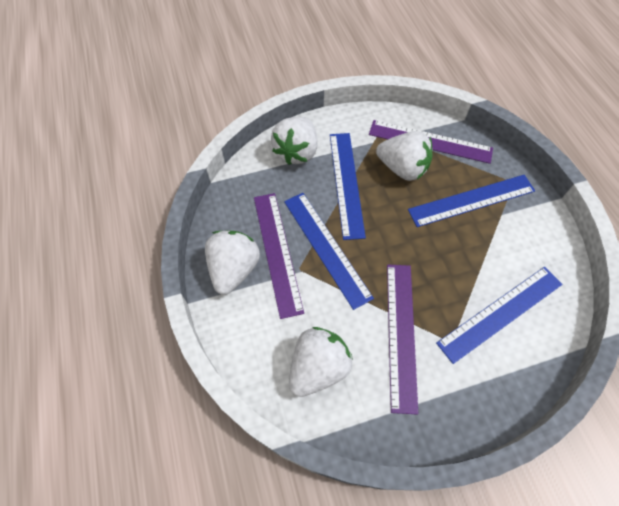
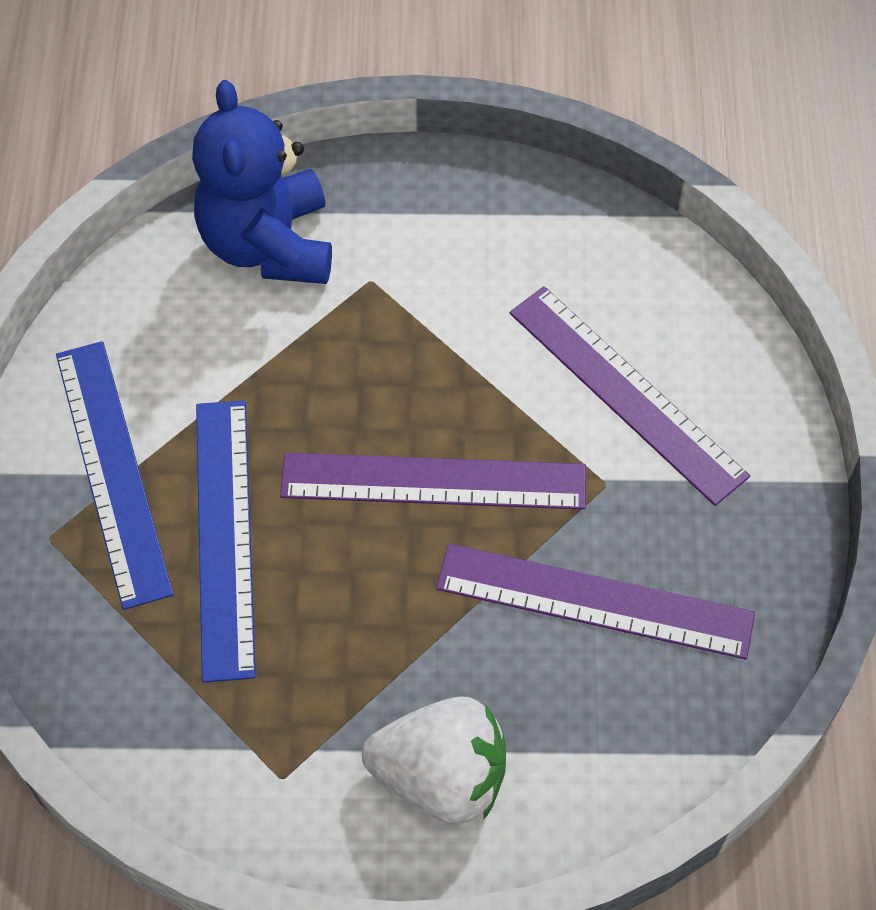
blue ruler: [284,193,374,310] [330,133,366,240] [408,175,535,227] [436,267,562,364] = 4 -> [56,341,173,610] [196,400,256,683] = 2
blue teddy bear: none = 0 -> [192,80,332,284] = 1
white strawberry: [205,231,260,295] [271,117,318,165] [289,327,353,397] [376,131,432,181] = 4 -> [362,696,506,825] = 1

